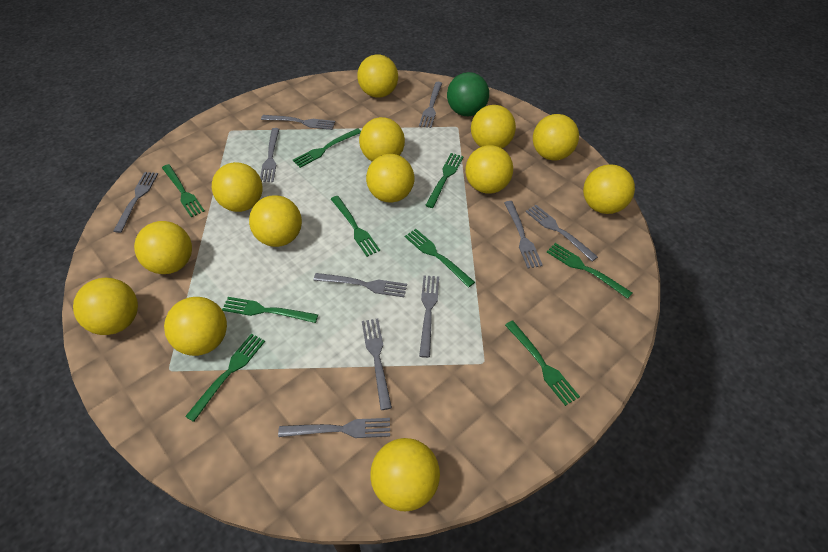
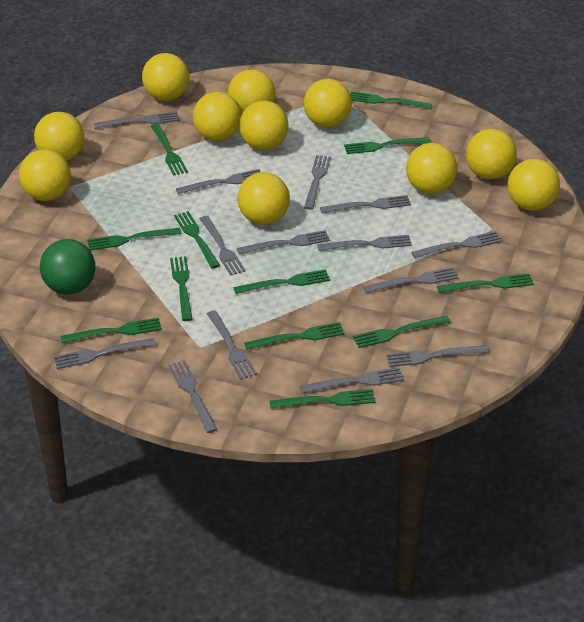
green fork: [162,164,205,217] [185,334,265,422] [222,297,318,323] [293,128,361,168] [331,196,380,257] [405,229,475,287] [425,153,464,208] [505,320,580,406] [547,243,632,299] = 9 -> [60,317,162,343] [87,228,181,250] [151,124,188,176] [170,256,192,321] [174,211,220,268] [234,269,330,294] [244,322,344,350] [269,389,375,409] [344,137,431,154] [350,91,432,109] [353,316,451,348] [437,273,534,293] = 12
grey fork: [113,172,158,233] [260,128,279,182] [261,115,335,130] [278,418,390,438] [313,273,407,297] [362,319,392,410] [419,82,442,128] [419,276,439,358] [504,201,543,268] [526,205,598,261] = 10 -> [54,338,156,369] [94,112,179,129] [168,360,217,433] [176,169,261,194] [199,216,246,276] [207,310,257,380] [237,230,330,255] [300,367,404,394] [304,155,331,210] [317,235,412,251] [320,195,411,213] [363,267,458,293] [386,345,489,367] [411,231,502,258] = 14
yellow ball: [73,278,138,335] [134,221,192,274] [164,297,227,356] [212,162,263,212] [249,195,302,247] [357,55,398,98] [359,117,405,162] [366,154,414,202] [371,438,440,511] [465,145,513,194] [471,105,516,148] [533,114,579,160] [583,164,635,214] = 13 -> [19,150,71,201] [34,112,84,161] [142,53,189,101] [193,92,242,141] [228,70,276,114] [237,172,290,225] [239,101,289,150] [304,79,352,128] [406,143,457,194] [466,129,517,179] [508,159,560,211] = 11

